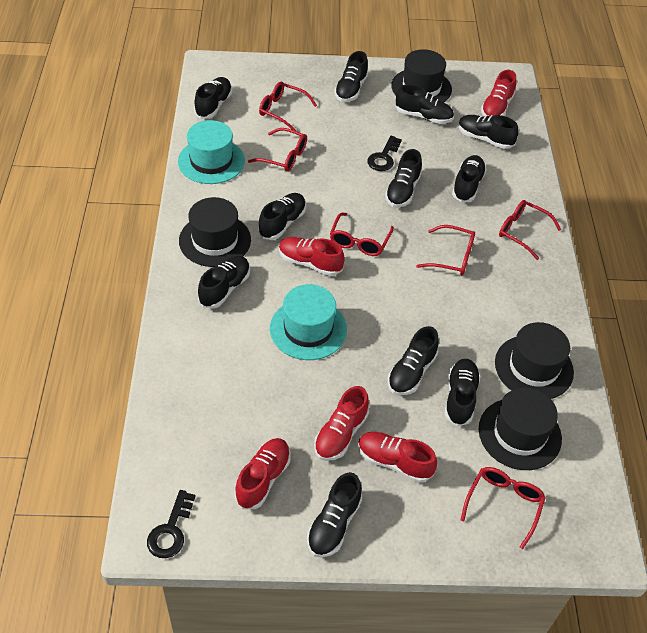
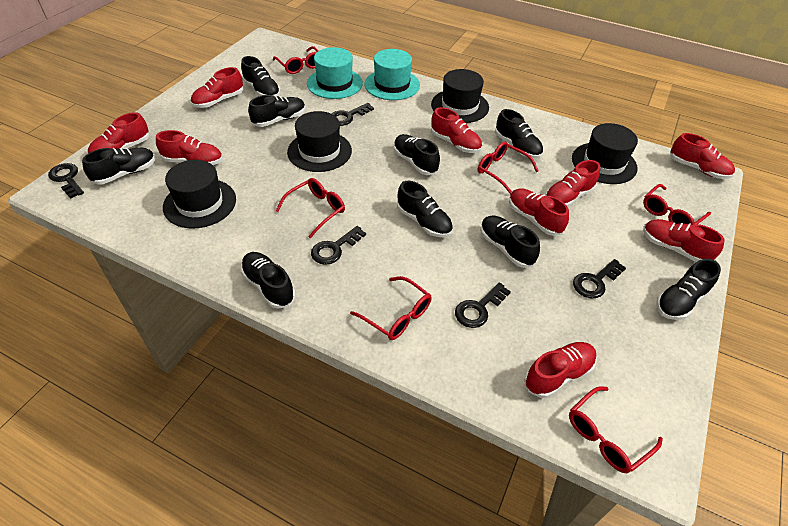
black key: [147,490,196,558] [367,136,402,171] = 2 -> [48,163,84,199] [311,226,366,265] [332,103,374,126] [455,283,511,328] [573,259,626,298] = 5
black shoe: [194,77,232,119] [198,256,250,308] [258,193,306,240] [307,472,362,558] [334,51,368,102] [385,149,422,207] [388,326,439,396] [395,84,454,124] [445,359,481,426] [452,155,487,202] [458,115,519,149] = 11 -> [82,148,155,184] [241,56,280,96] [241,252,295,309] [248,95,305,127] [393,134,440,175] [397,181,453,237] [480,215,540,268] [495,109,543,159] [656,259,721,320] = 9
red shoe: [234,438,291,509] [279,237,345,276] [314,386,369,461] [358,432,437,483] [481,70,516,116] = 5 -> [88,112,149,153] [156,130,223,165] [191,67,243,108] [431,107,482,153] [509,188,569,236] [524,342,597,398] [545,160,600,207] [643,219,724,262] [670,133,735,179] = 9

